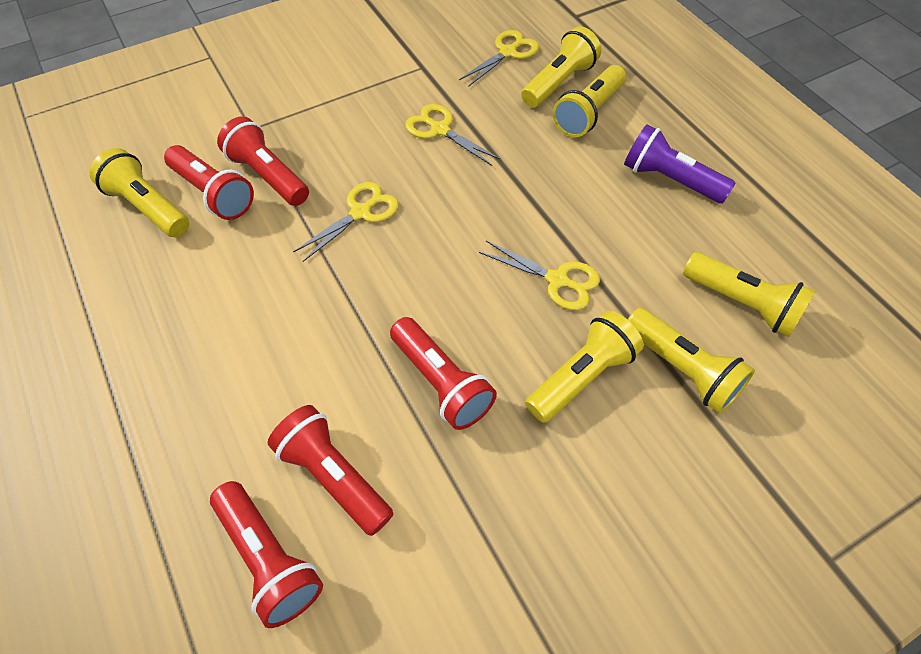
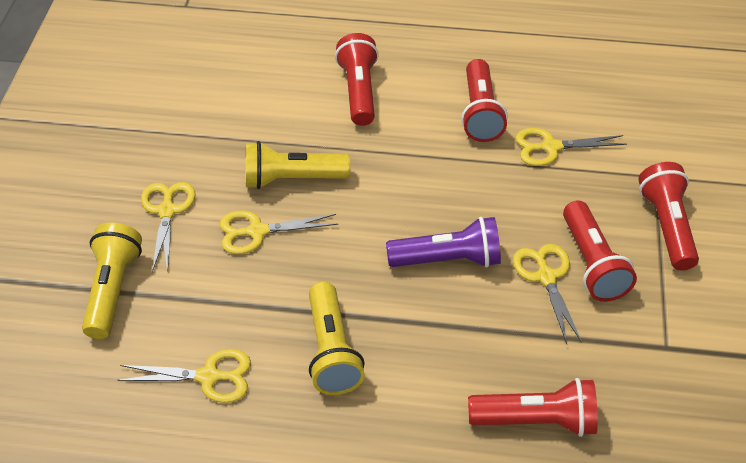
yellow flashlight: [90,148,189,238] [521,26,601,108] [525,311,644,423] [553,65,626,137] [628,308,755,414] [683,252,816,337] = 6 -> [82,222,142,339] [245,141,350,189] [309,282,365,395] = 3
yellow scissors: [293,182,399,262] [405,104,501,166] [459,30,539,87] [479,241,600,310] = 4 -> [118,349,251,403] [141,182,196,272] [220,211,338,254] [513,244,582,344] [515,128,627,166] = 5

